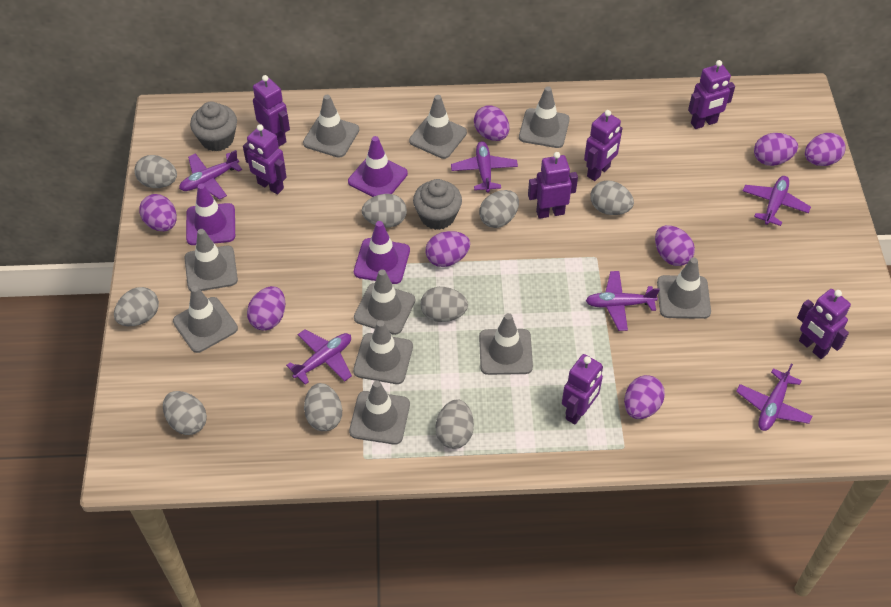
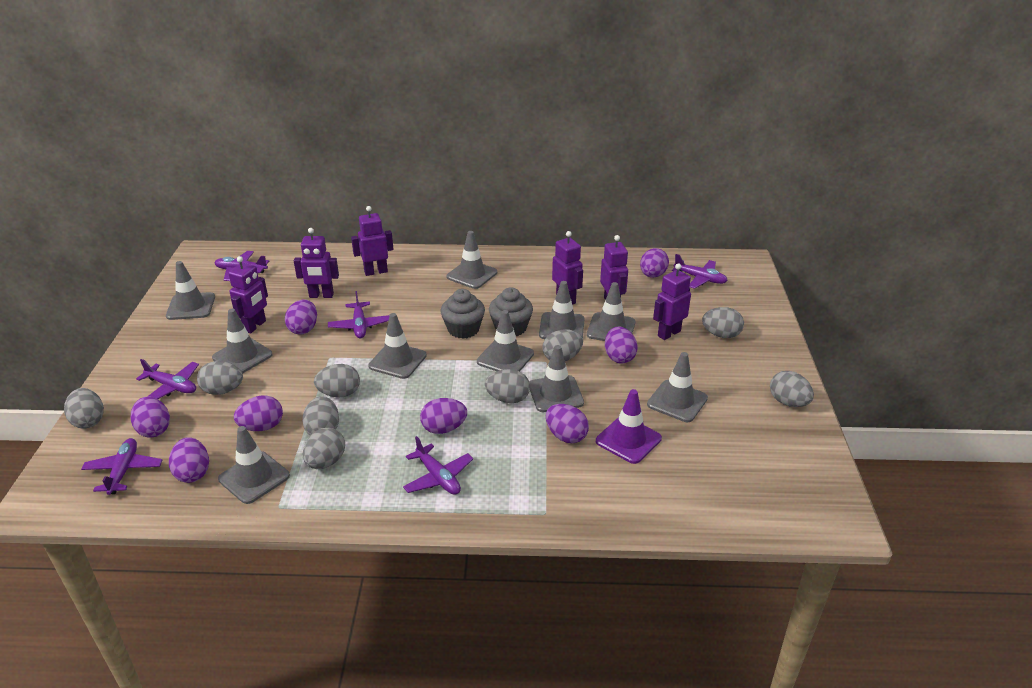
purple robot: [243,124,287,194] [253,75,290,147] [528,152,578,219] [562,354,603,424] [584,110,622,181] [688,60,735,129] [797,289,851,359] = 7 -> [228,256,268,333] [294,228,339,298] [351,206,393,276] [552,231,583,305] [600,235,628,300] [653,263,691,340] = 6
purple traffic cone: [186,184,235,245] [348,136,408,197] [354,221,410,284] = 3 -> [596,389,662,464] = 1

